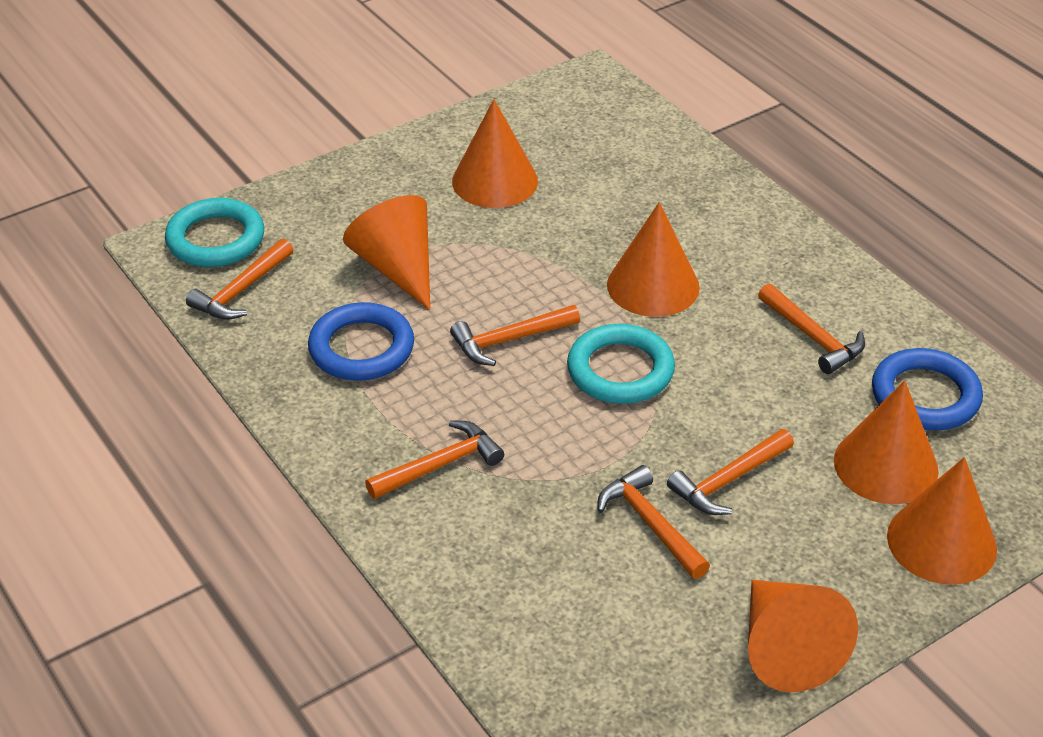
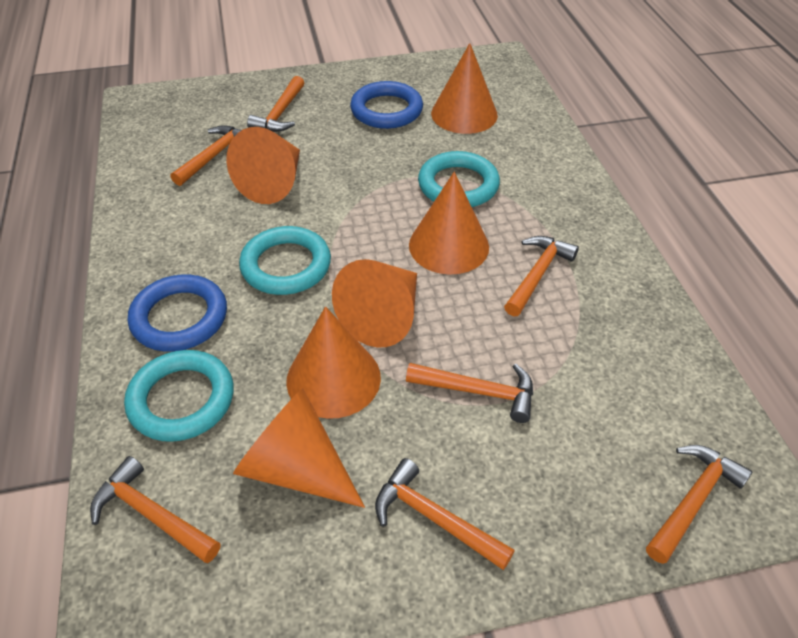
orange hammer: [186,239,293,320] [365,421,504,499] [450,305,580,366] [597,465,710,579] [667,429,794,515] [758,283,865,374] = 6 -> [90,456,221,563] [171,125,242,186] [247,76,304,132] [375,458,515,570] [406,363,533,423] [504,236,579,316] [646,445,753,564] = 7
turquoise ring: [165,198,264,267] [567,324,675,404] = 2 -> [124,350,234,442] [239,226,331,295] [418,151,500,207] = 3

